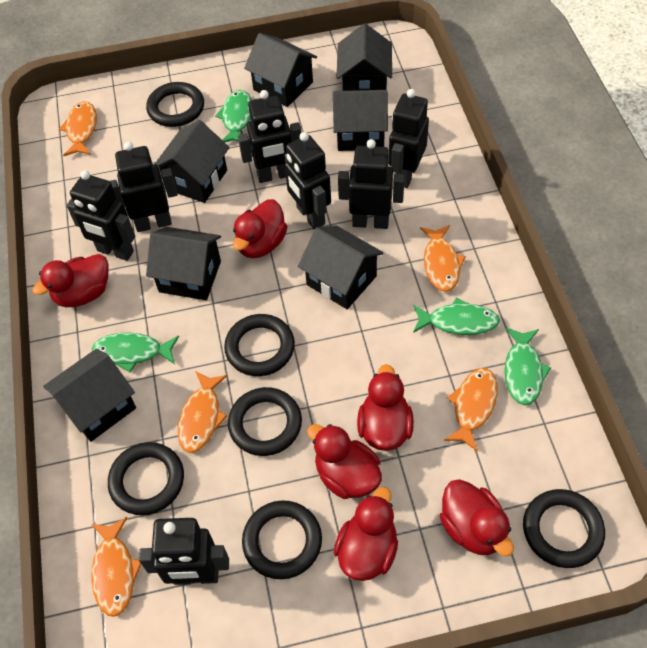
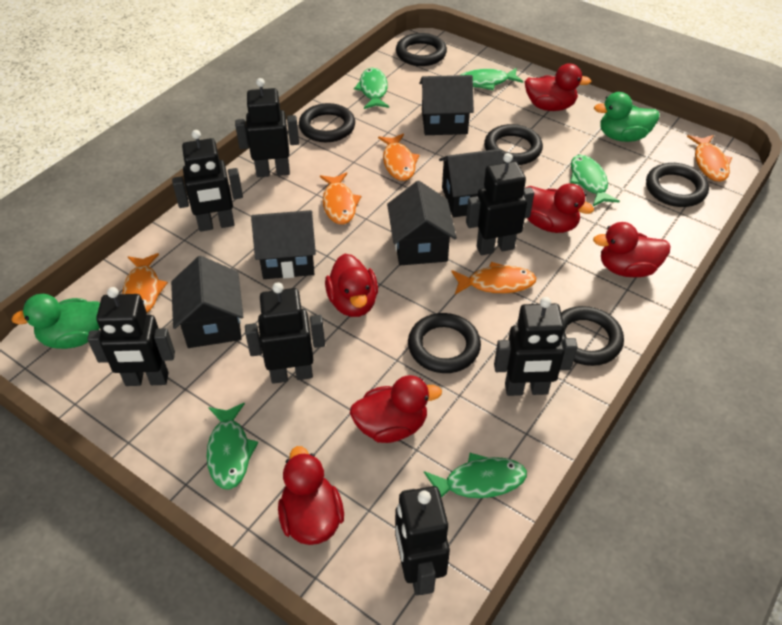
black house: [43,349,136,442] [146,227,221,300] [155,120,230,203] [244,33,317,107] [298,225,383,309] [333,90,388,151] [337,23,392,91] = 7 -> [171,256,243,348] [251,210,316,279] [387,181,457,265] [419,75,474,135] [439,149,504,217] = 5
green duck: none = 0 -> [11,294,100,349] [594,92,659,142] = 2
green fish: [92,332,179,372] [215,90,252,142] [413,298,500,335] [505,327,551,405] = 4 -> [207,403,258,490] [354,68,389,109] [424,453,527,498] [461,68,523,90] [570,155,620,206] = 5

